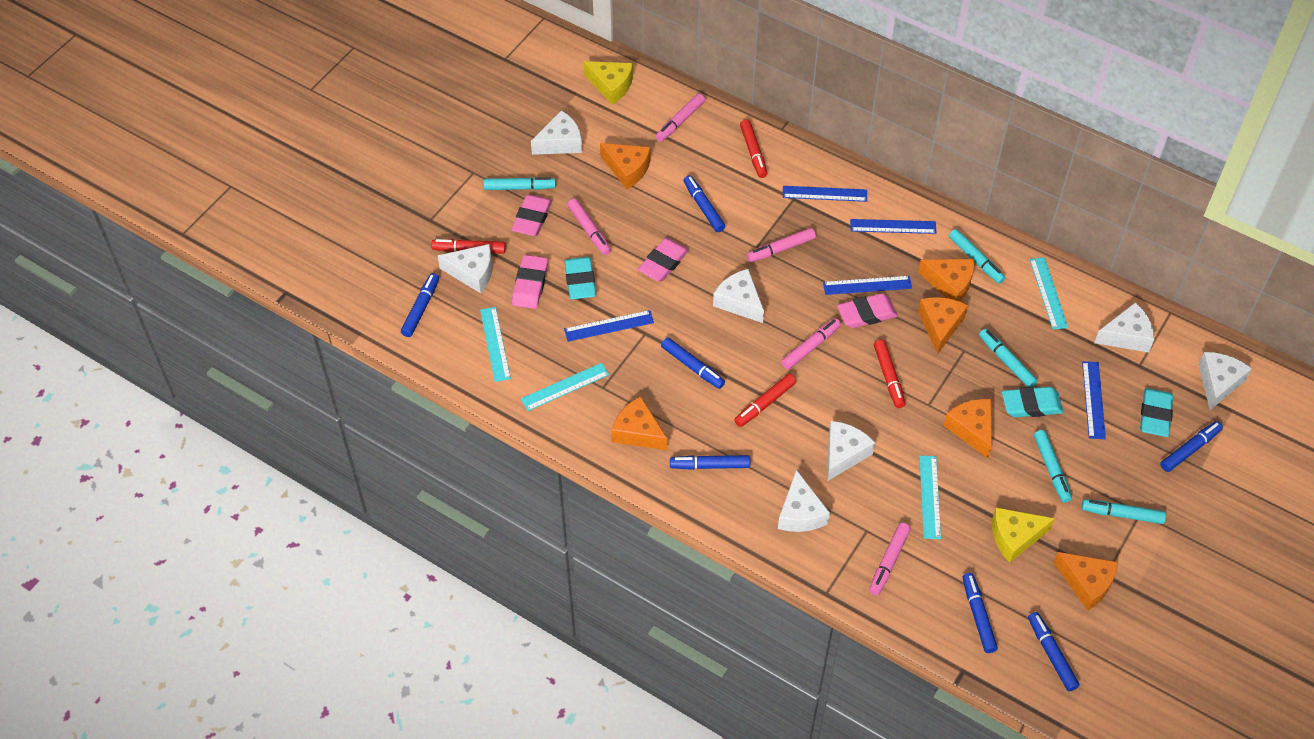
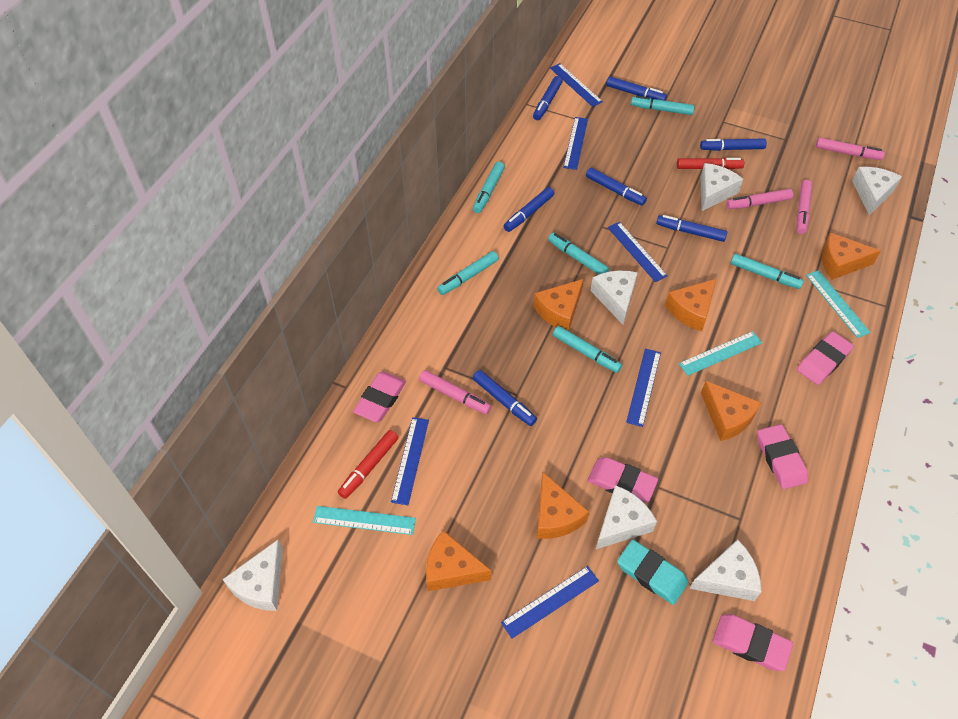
blue ruler: [564,310,654,342] [783,186,867,202] [823,276,912,295] [850,219,937,234] [1082,361,1106,439] = 5 -> [391,417,429,505] [501,566,599,639] [550,63,603,107] [563,117,588,170] [608,222,667,282] [626,349,661,427] = 6
pink eraser: [511,195,552,236] [512,255,548,309] [638,238,689,282] [837,293,898,328] = 4 -> [353,372,406,422] [588,457,658,503] [712,614,793,671] [757,424,808,489] [797,331,854,385] = 5
pink marker: [567,199,611,255] [655,93,705,142] [747,228,816,262] [781,318,841,370] [869,522,911,595] = 5 -> [419,370,491,414] [726,189,793,209] [797,180,812,234] [816,138,885,160] = 4
red marker: [431,239,506,254] [734,373,796,427] [740,119,767,178] [874,340,905,408] = 4 -> [338,430,398,499] [677,158,744,169] = 2
turquoise eraser: [564,257,596,299] [1002,387,1064,417] [1140,388,1173,437] = 3 -> [617,539,689,605] = 1
turquoise marker: [483,177,556,190] [949,229,1006,284] [979,329,1038,387] [1034,430,1072,503] [1081,499,1166,524] = 5 -> [437,251,499,295] [473,162,505,213] [548,233,609,275] [553,326,622,373] [631,96,695,115] [731,254,804,289] = 6
turquoise ruler: [480,307,511,382] [521,363,609,411] [919,456,941,539] [1030,257,1068,330] = 4 -> [313,506,416,535] [679,331,762,376] [806,270,871,338] = 3
white cheese: [438,244,492,293] [531,110,582,155] [713,269,764,323] [778,470,830,532] [827,421,875,481] [1094,302,1154,352] [1198,352,1252,410] = 7 -> [223,540,283,611] [590,271,638,325] [595,485,657,550] [689,539,761,601] [700,163,743,211] [852,167,902,215] = 6
yellow cheese: [584,61,633,104] [992,507,1055,563] = 2 -> none = 0

